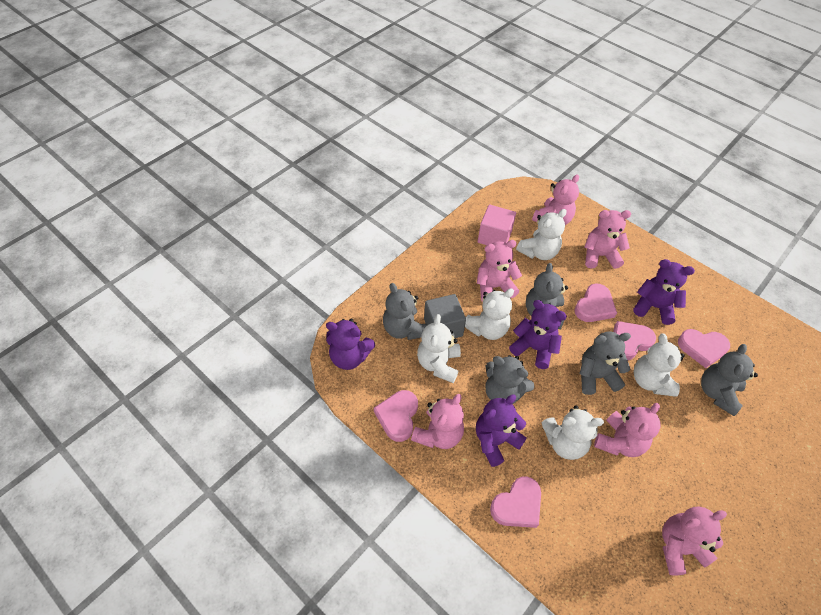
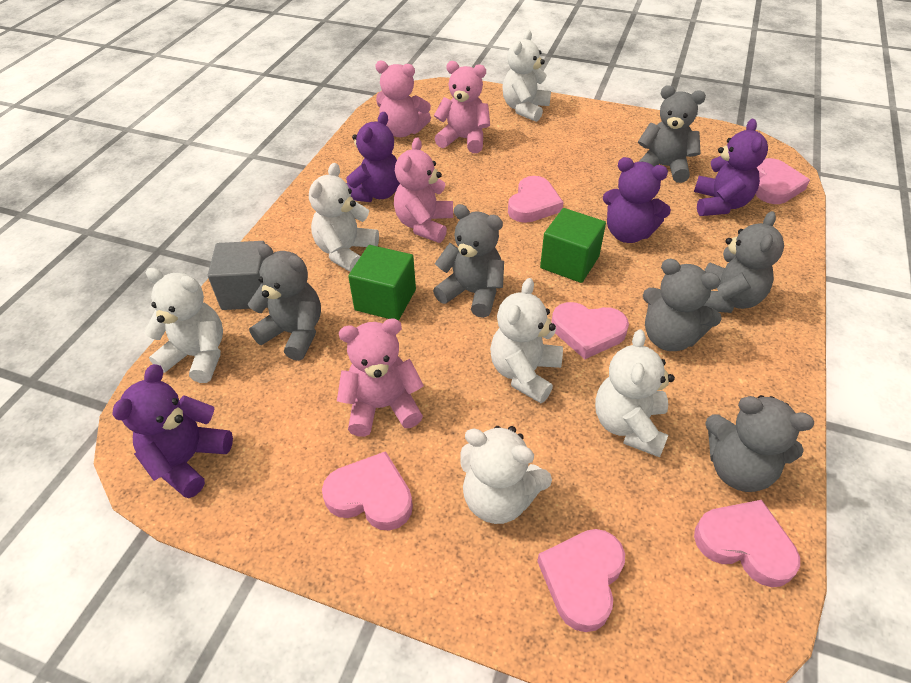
green cube: none = 0 -> [348,245,416,321] [540,208,606,283] = 2
grey teddy bear: [383,283,427,340] [486,355,535,404] [526,263,568,330] [579,332,631,395] [701,344,758,416] = 5 -> [248,243,321,361] [433,204,504,318] [638,85,706,183] [643,259,722,351] [704,211,784,313] [705,395,814,492] = 6
pink cube: [478,204,516,245] = 1 -> none = 0
pink heart: [374,390,418,442] [490,476,541,528] [575,284,617,322] [613,321,656,360] [678,329,730,368] = 5 -> [322,451,413,531] [508,176,563,223] [537,529,625,632] [551,302,629,359] [694,500,800,587] [756,158,810,204] = 6
pink teddy bear: [411,394,464,449] [477,240,522,302] [532,174,579,225] [584,210,631,269] [594,403,661,457] [662,506,727,575] = 6 -> [337,319,424,437] [375,61,431,137] [394,137,453,243] [434,61,490,153] = 4
white teddy bear: [417,314,461,383] [465,288,514,340] [516,209,567,260] [541,405,604,460] [634,333,684,397] = 5 -> [144,268,223,383] [309,163,379,272] [460,426,552,524] [490,278,563,403] [502,30,551,122] [595,329,675,457] = 6

